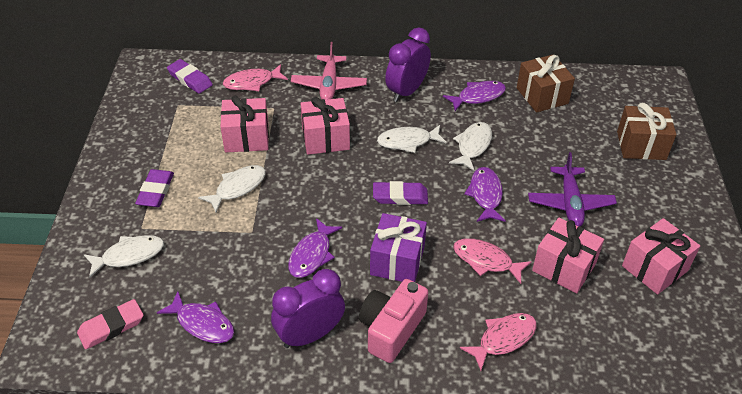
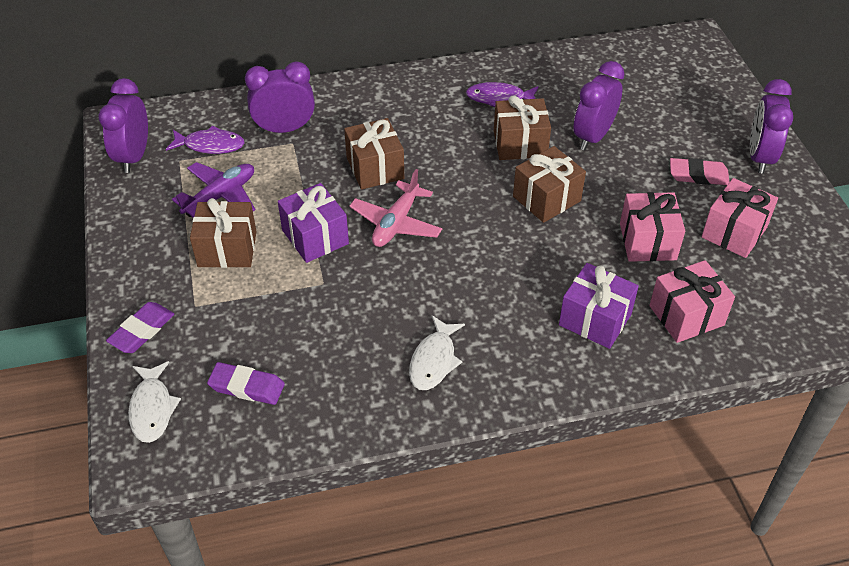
brown gift: [517,54,575,113] [617,103,676,160] = 2 -> [190,198,257,268] [344,118,404,190] [494,96,551,160] [513,146,586,223] = 4
pink camera: [359,279,428,363] = 1 -> none = 0
pink fish: [223,64,288,91] [453,238,531,284] [460,313,537,371] = 3 -> none = 0
pink gift: [221,96,269,153] [300,97,350,155] [532,218,604,293] [622,218,700,295] = 4 -> [620,192,685,262] [649,260,735,343] [701,178,778,258] = 3
purple clock: [271,269,345,348] [385,27,431,102] = 2 -> [98,78,148,173] [245,61,315,133] [573,61,625,151] [750,79,793,174] = 4
purple eraser: [135,169,174,207] [167,59,213,94] [373,181,428,205] = 3 -> [106,302,174,353] [207,362,285,405] = 2
purple fish: [157,291,234,343] [288,218,342,278] [443,81,506,111] [464,167,506,222] = 4 -> [166,126,245,154] [466,82,539,107] = 2
purple gift: [370,213,427,282] = 1 -> [278,183,349,263] [559,263,639,349] = 2
white fish: [84,235,164,278] [198,165,266,213] [377,125,447,153] [449,122,492,171] = 4 -> [128,361,181,443] [409,315,465,390] = 2

